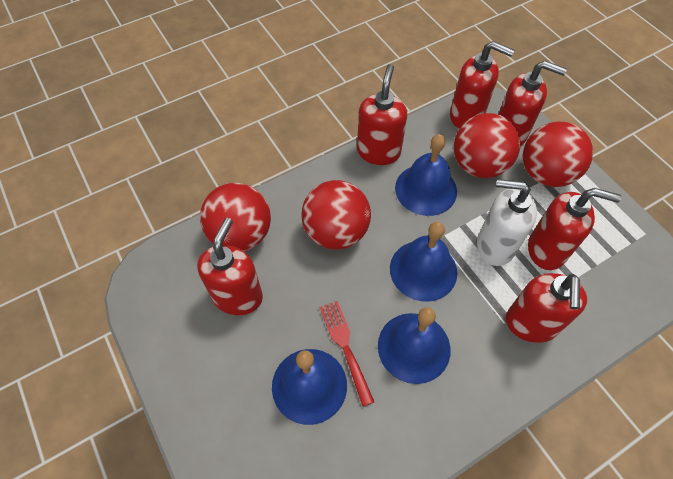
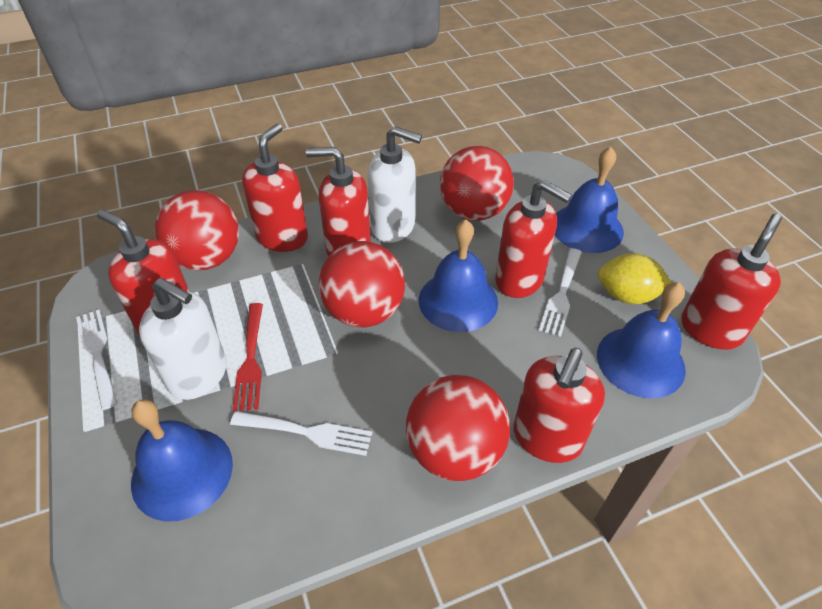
white fork: none = 0 -> [76,310,118,410] [230,411,372,456] [539,248,582,337] = 3
white soap dispenser: [477,179,537,266] = 1 -> [139,278,227,400] [367,126,422,243] = 2
yellow lemon: none = 0 -> [598,253,671,304] = 1

